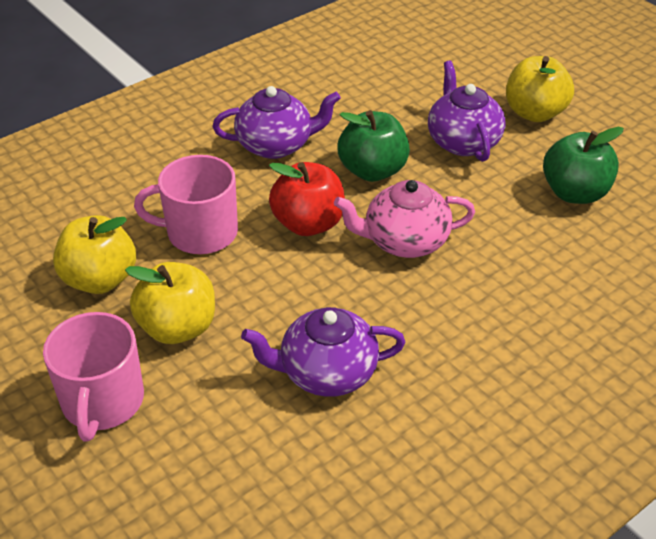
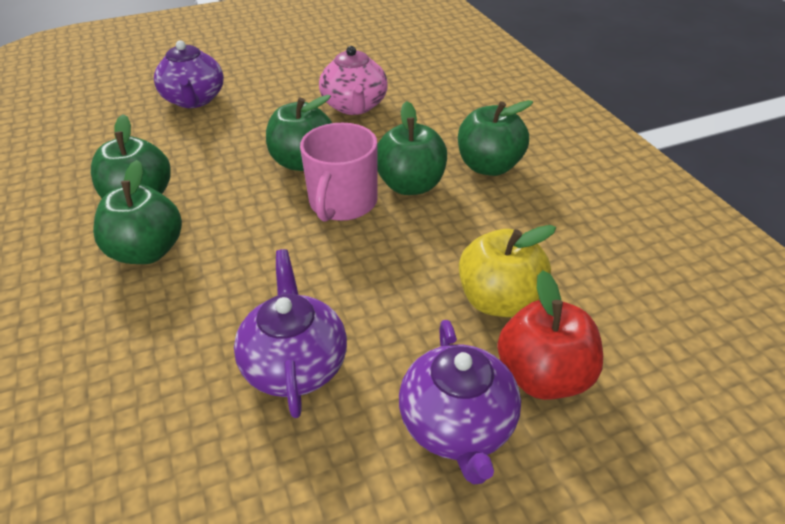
green apple: [338,110,410,182] [543,127,624,204] = 2 -> [91,115,171,198] [93,160,182,264] [266,95,332,171] [377,101,447,195] [458,100,533,176] = 5
pink mug: [43,312,144,441] [134,155,238,254] = 2 -> [300,123,378,222] = 1
yellow apple: [53,215,136,294] [125,262,215,344] [506,56,574,122] = 3 -> [459,225,556,317] = 1

